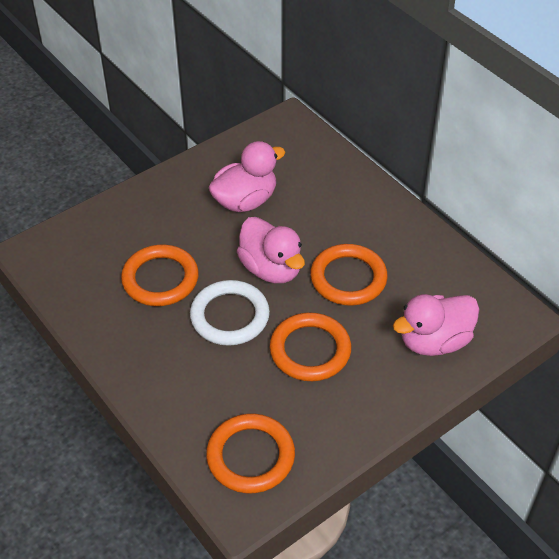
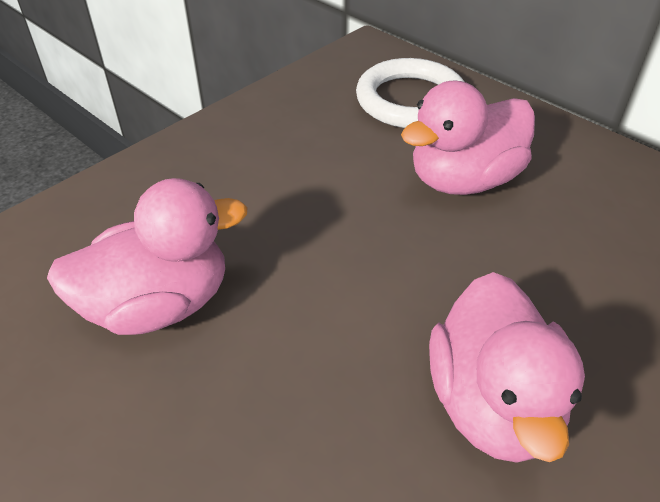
orange ring: [121,245,199,306] [206,413,295,493] [270,312,351,381] [310,244,388,306] = 4 -> none = 0

